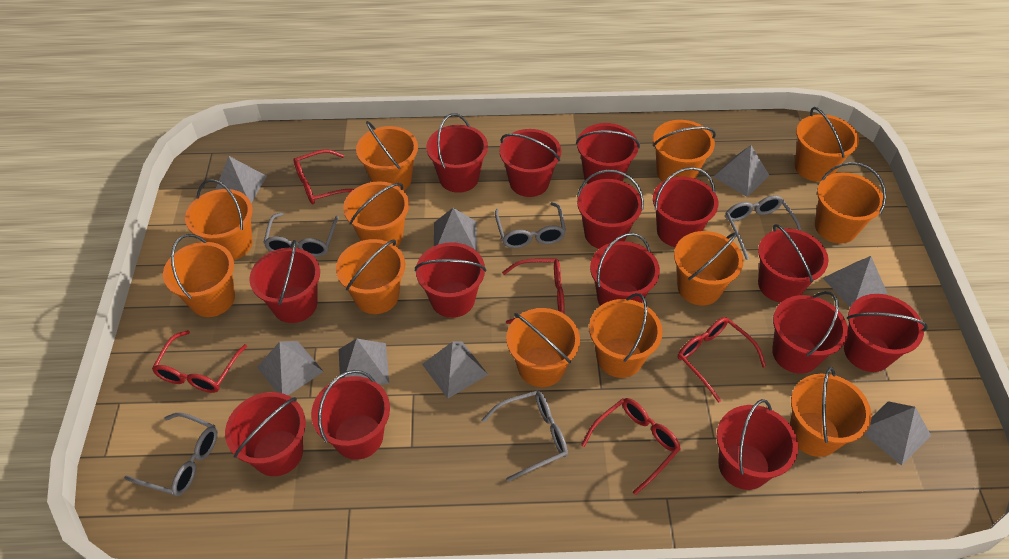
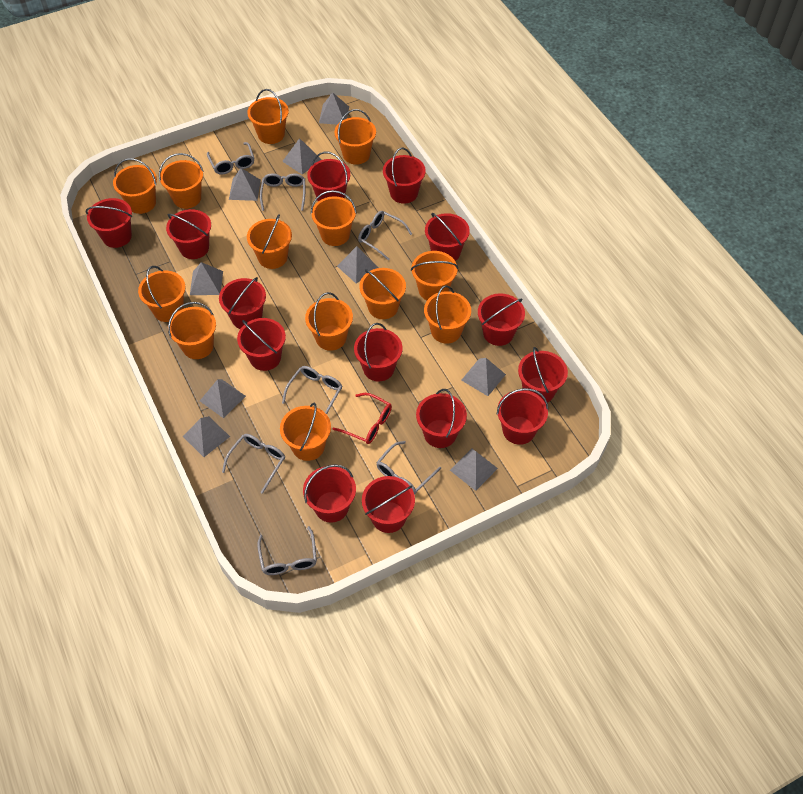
grey glasses: [124,413,218,496] [263,212,339,257] [482,391,568,482] [495,202,566,248] [725,195,802,260] = 5 -> [207,142,254,175] [222,434,285,494] [257,526,317,575] [260,173,305,211] [282,366,342,414] [358,211,412,260] [376,441,441,495] = 7
grey pyramid: [215,156,267,203] [257,341,324,395] [339,338,389,385] [422,341,488,399] [434,208,477,251] [713,145,769,197] [823,256,887,307] [864,401,931,466] = 8 -> [183,416,230,457] [190,262,223,295] [200,379,246,418] [229,168,261,201] [282,138,322,175] [319,92,349,125] [337,246,379,284] [450,448,498,491] [461,358,506,396] = 9
orange bucket: [163,234,235,317] [185,179,253,260] [336,239,405,314] [343,181,409,247] [356,121,418,191] [506,308,580,387] [589,293,663,378] [653,120,716,182] [674,231,744,306] [790,367,871,457] [795,107,859,182] [815,162,886,243] = 12 -> [113,158,157,214] [138,266,186,322] [159,153,204,209] [168,302,216,359] [247,89,289,144] [247,215,292,269] [280,403,331,461] [305,292,353,351] [311,190,357,246] [335,109,376,165] [359,268,406,319] [411,251,458,300] [424,285,471,344] = 13
red glasses: [152,330,247,393] [293,149,354,204] [502,259,565,324] [581,398,681,495] [678,317,766,403] = 5 -> [332,393,392,444] = 1

